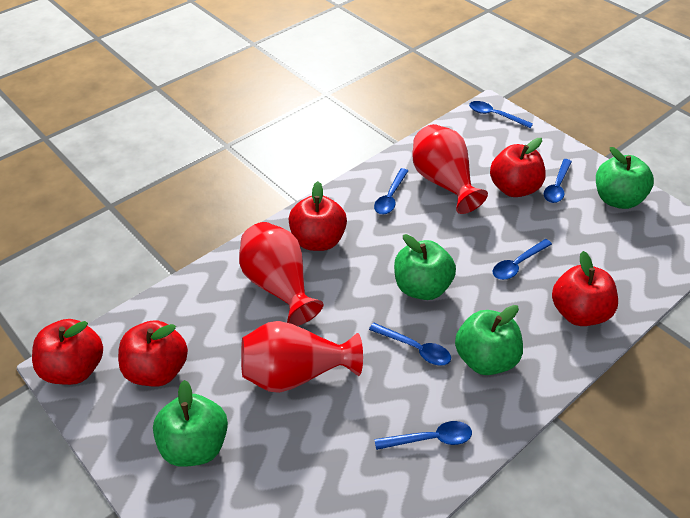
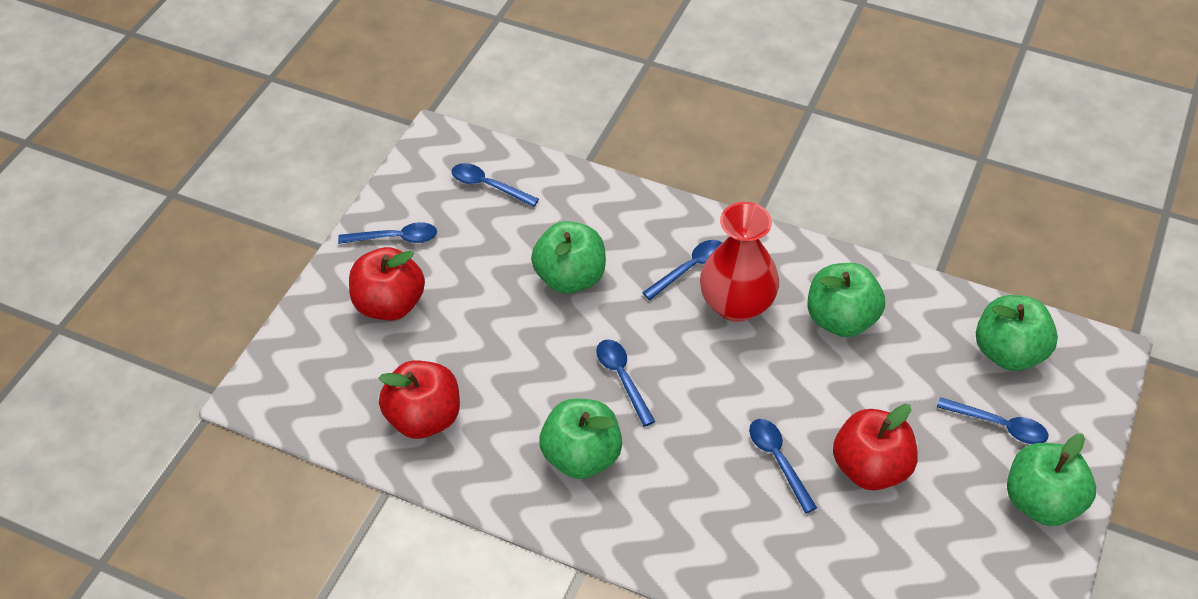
green apple: [153,380,228,467] [394,234,456,300] [455,305,523,375] [596,147,654,209] = 4 -> [531,221,606,294] [539,399,622,479] [807,263,885,337] [976,295,1058,371] [1007,434,1096,526] = 5
red apple: [32,319,103,385] [118,320,188,387] [289,181,347,251] [490,138,546,197] [552,251,618,326] = 5 -> [349,247,425,320] [379,360,460,439] [833,404,918,491] = 3
red vase: [239,222,323,326] [241,321,363,393] [412,124,488,214] = 3 -> [700,202,779,322] = 1

